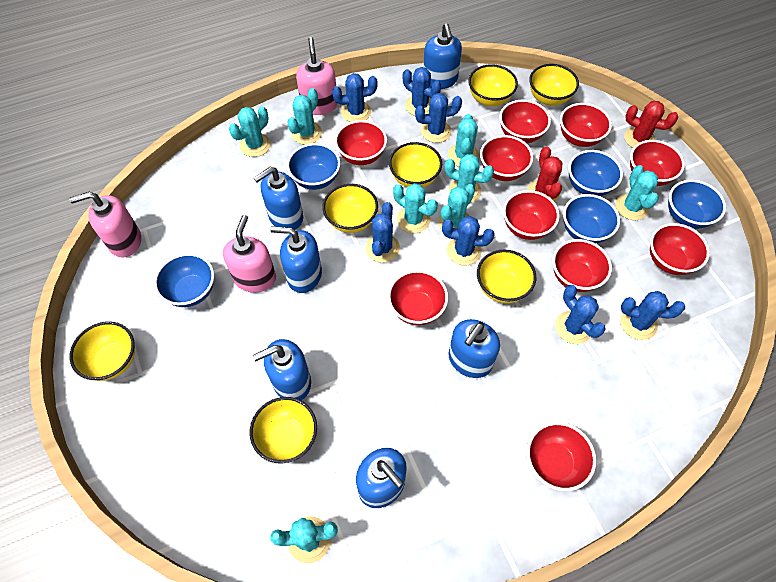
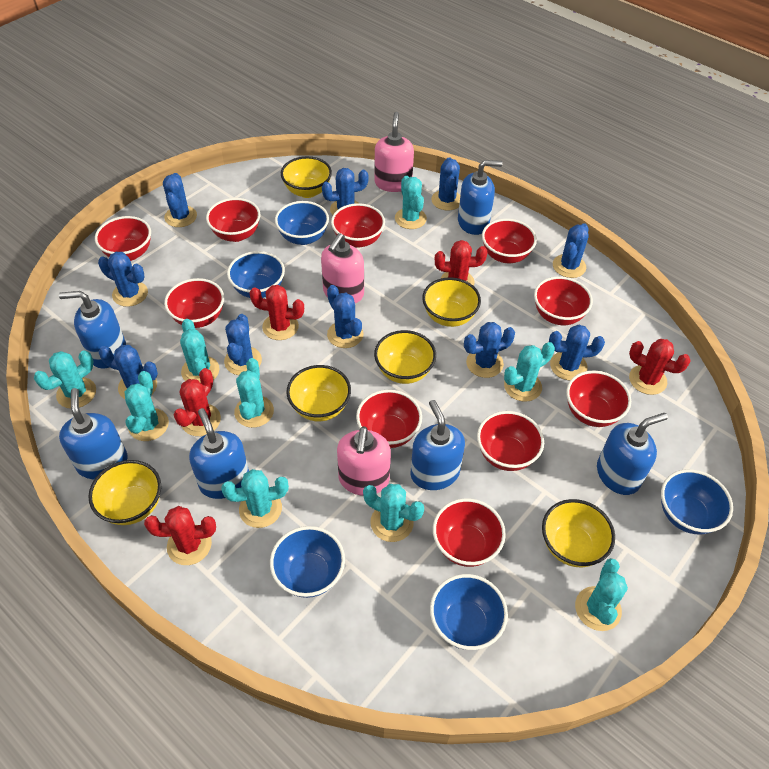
blue cactus: [332,73,378,122] [365,202,400,263] [403,67,441,116] [415,93,462,143] [442,216,494,265] [555,285,606,344] [620,291,685,340] = 7 -> [98,252,148,307] [99,345,158,399] [163,173,197,227] [224,314,262,375] [322,168,369,215] [327,285,364,348] [431,157,460,211] [464,322,515,378] [549,325,605,380] [553,223,589,278] = 10
red cactus: [527,147,563,203] [624,101,678,148] = 2 -> [144,506,216,565] [174,368,221,436] [249,285,304,340] [435,240,487,286] [629,339,691,395] = 5
turquoise cactus: [229,106,271,157] [270,517,338,563] [287,88,322,145] [393,183,438,233] [438,184,475,230] [444,154,494,204] [448,114,479,167] [616,165,658,220] = 8 -> [34,350,96,409] [125,371,169,441] [180,319,219,382] [221,469,289,528] [234,358,274,428] [363,484,424,542] [395,176,427,229] [504,342,555,402] [575,558,628,631] = 9
yellow bowl: [69,321,135,381] [249,397,317,464] [322,184,378,233] [389,142,442,187] [468,64,518,106] [477,250,536,303] [529,64,579,106] = 7 -> [88,460,161,525] [281,156,332,198] [286,365,351,421] [374,330,436,384] [422,277,481,327] [542,499,615,567] = 6

